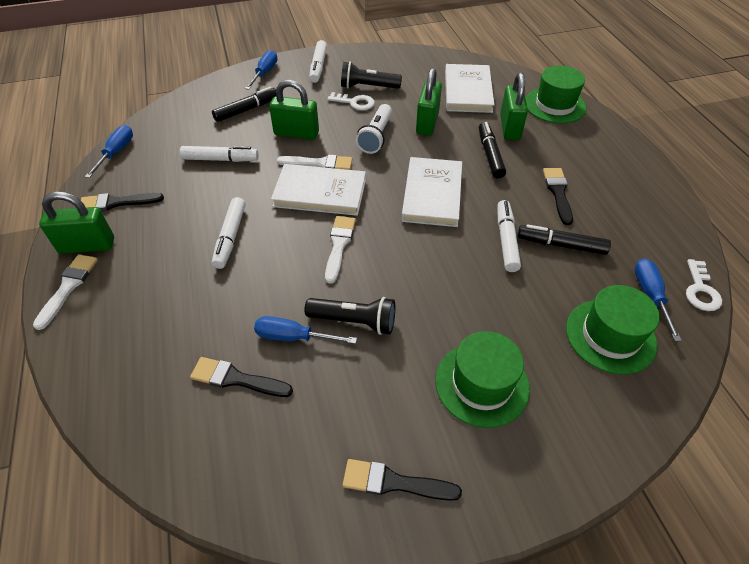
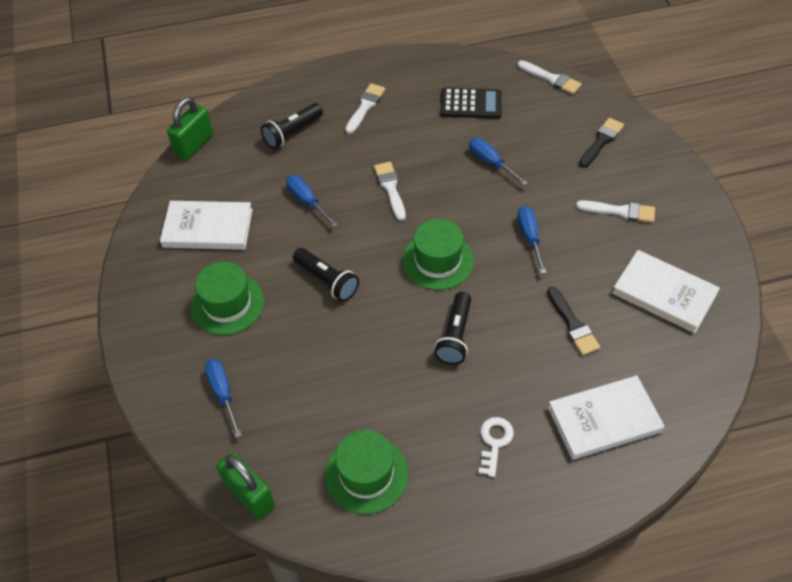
black brush: [81,193,164,211] [190,357,293,397] [343,459,462,501] [543,168,573,225] = 4 -> [547,287,600,355] [579,118,624,168] = 2
black calculator: none = 0 -> [440,87,502,119] = 1
black flashlight: [304,297,395,335] [341,62,402,89] = 2 -> [261,103,323,149] [293,248,359,302] [434,292,471,365] = 3
black marker: [212,86,276,122] [479,122,506,179] [518,224,611,255] = 3 -> none = 0
green padlock: [39,191,114,254] [269,80,319,140] [416,68,442,136] [500,72,528,140] = 4 -> [167,97,213,160] [217,452,275,520] = 2
white brush: [33,254,98,330] [277,154,352,170] [325,216,356,284] = 3 -> [345,83,385,134] [374,162,406,221] [518,60,582,94] [576,200,655,223] = 4
white flashlight: [356,104,392,154] = 1 -> none = 0
white key: [328,92,375,110] [686,259,722,311] = 2 -> [479,417,514,477] = 1
white marker: [180,146,259,162] [212,197,246,269] [309,40,327,83] [497,200,521,272] = 4 -> none = 0

